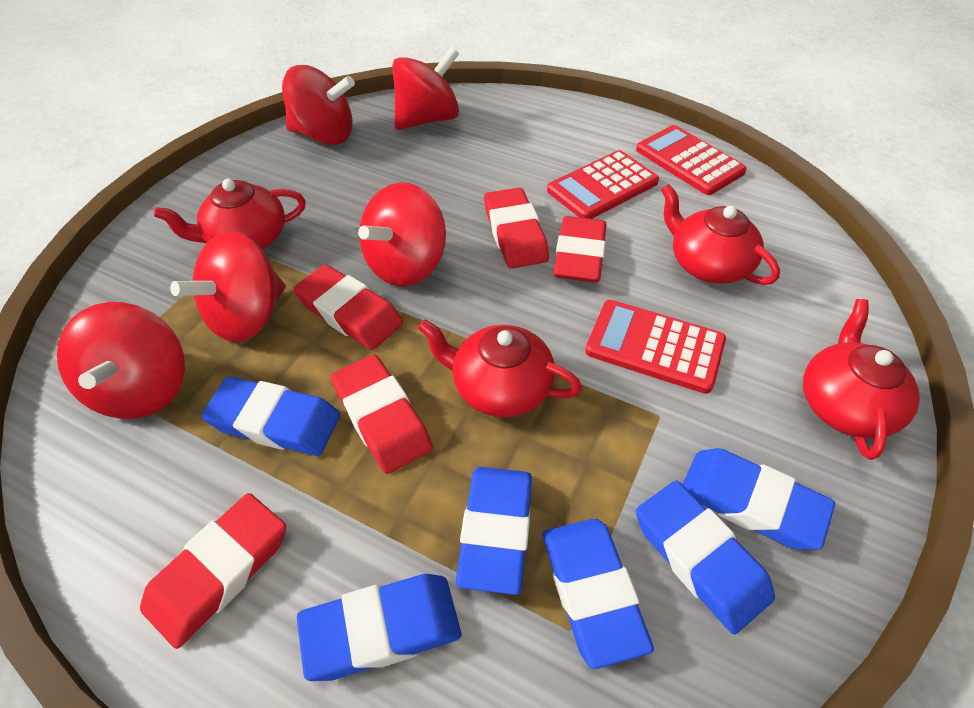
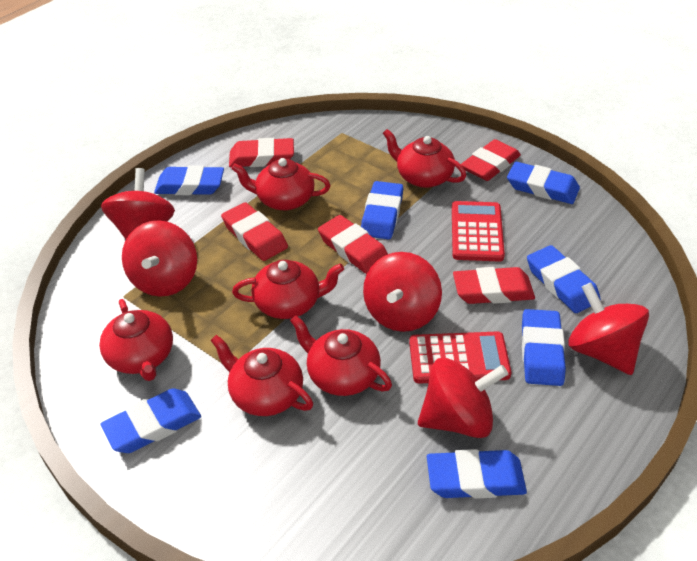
blue eraser: [201,377,340,456] [297,574,461,681] [456,467,532,595] [542,519,654,669] [636,480,775,634] [682,448,835,550] = 6 -> [101,388,201,453] [154,165,224,195] [361,181,403,239] [427,449,527,499] [507,162,580,204] [522,309,566,386] [527,245,601,313] = 7
red calculator: [547,150,659,219] [585,300,726,394] [636,125,747,195] = 3 -> [409,332,511,384] [452,201,505,262] = 2
red teapot: [154,179,306,249] [418,319,582,417] [661,184,780,285] [803,299,920,460] = 4 -> [99,299,173,381] [210,335,313,416] [231,158,330,210] [232,260,344,319] [290,315,392,396] [383,129,466,188] = 6

